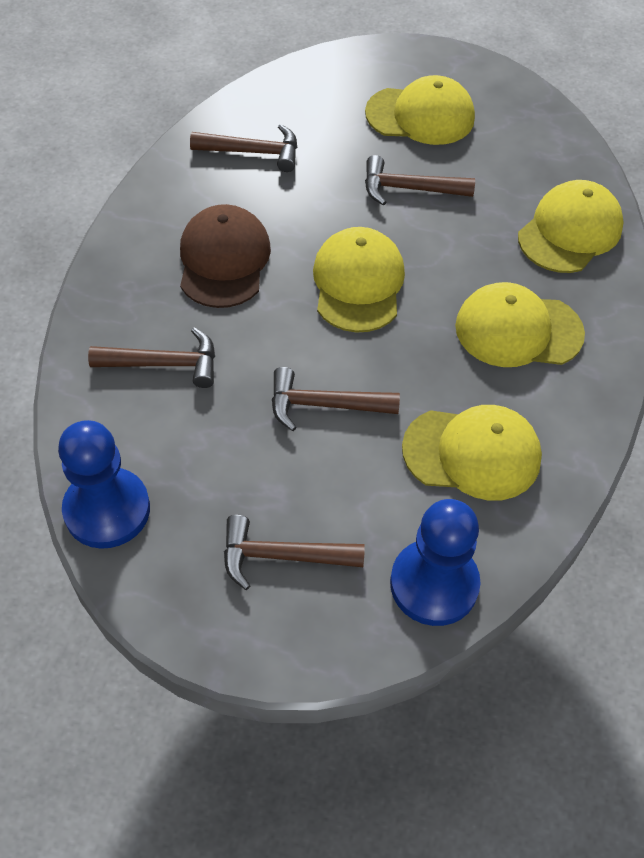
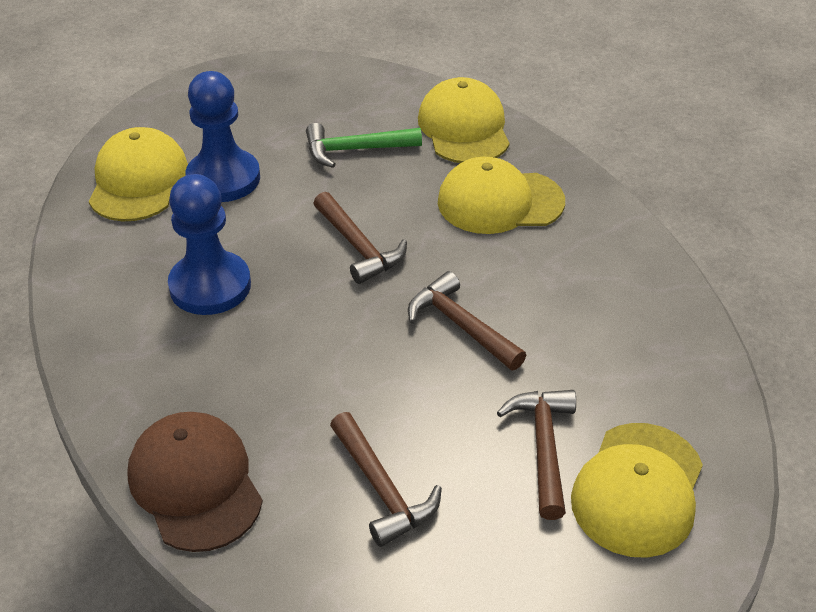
brown hammer: [88,327,215,388] [190,124,297,172] [224,515,365,590] [272,367,400,431] [365,155,475,206] = 5 -> [313,192,407,284] [330,412,442,547] [408,271,526,370] [497,390,576,520] = 4
green hammer: none = 0 -> [306,123,422,168] = 1
yellow cap: [313,227,405,333] [365,75,475,145] [402,405,542,500] [455,282,585,367] [518,180,624,273] = 5 -> [89,127,188,221] [418,77,510,163] [438,157,565,234] [571,423,703,558] = 4

